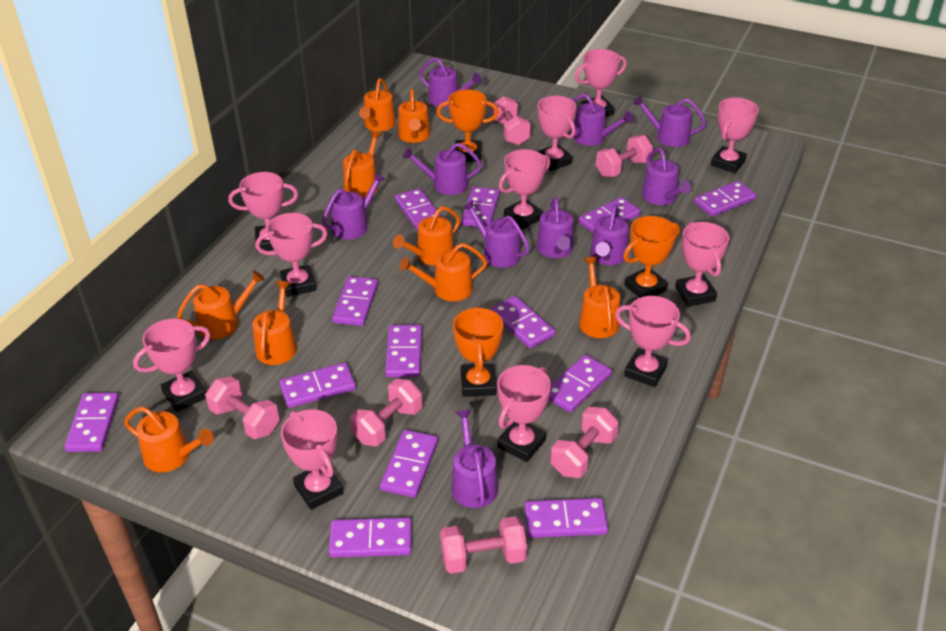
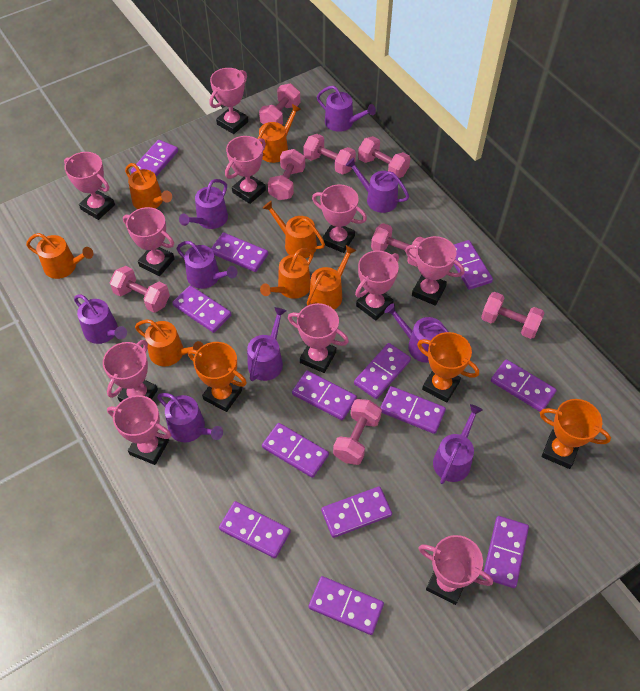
orange watering can: [124,406,214,472] [177,270,265,339] [252,281,297,365] [343,131,382,198] [359,78,396,131] [393,206,460,266] [398,89,430,143] [400,243,487,301] [579,257,620,338] = 9 -> [26,233,93,279] [125,163,172,209] [135,319,203,367] [258,104,301,163] [260,248,314,299] [263,201,325,258] [307,245,357,310] = 7
pink dumbbell: [205,376,280,439] [350,379,422,446] [440,516,527,574] [492,96,531,145] [550,407,619,478] [596,135,653,177] = 6 -> [109,266,170,313] [259,84,301,125] [268,149,305,200] [303,134,356,175] [333,399,382,465] [358,136,410,178] [371,223,425,267] [481,292,545,339] = 8
purple watering can: [322,172,385,239] [402,143,482,195] [419,57,482,107] [451,409,498,508] [462,200,530,268] [537,197,573,258] [572,94,633,146] [590,204,628,265] [633,95,706,147] [642,148,691,205] = 10 -> [74,294,127,344] [157,393,223,443] [177,241,238,289] [179,179,228,229] [247,307,286,381] [317,86,376,132] [345,158,409,213] [385,303,449,363] [433,404,483,484] = 9

